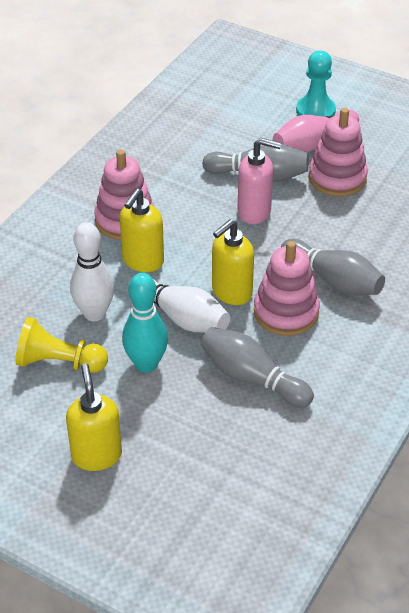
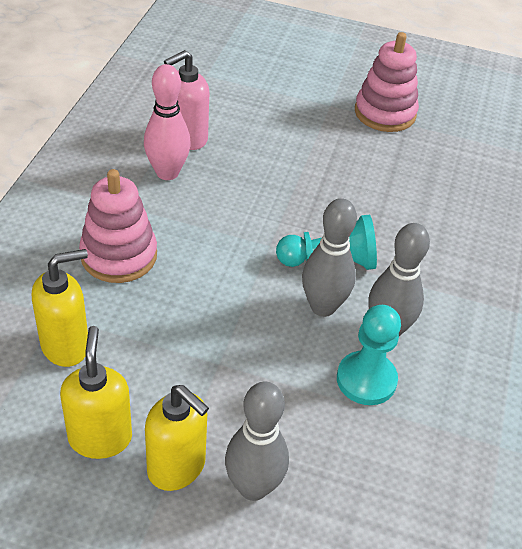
pink stacking toy: [94,150,154,240] [254,241,320,336] [309,108,368,197] = 3 -> [79,169,157,283] [355,32,419,132] = 2
turquoise bowling pin: [122,273,168,373] = 1 -> none = 0
turquoise pawn: [296,50,336,117] = 1 -> [276,215,377,270] [337,305,401,405] = 2
white bowling pin: [70,223,114,321] [128,275,230,333] = 2 -> none = 0
yellow pawn: [15,317,108,373] = 1 -> none = 0

